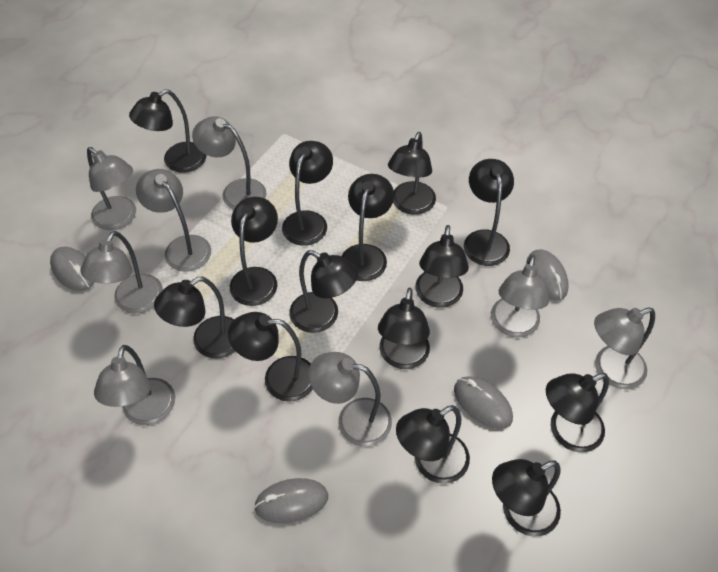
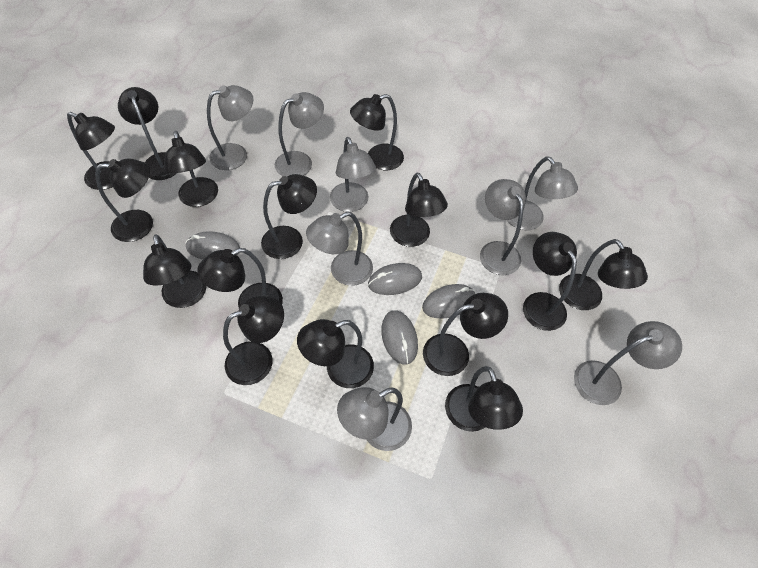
black lamp: [129,89,207,173] [154,277,235,358] [228,312,313,402] [230,197,278,306] [282,141,333,246] [289,250,358,333] [341,174,394,281] [378,288,430,369] [388,132,436,215] [396,405,470,484] [415,225,469,308] [464,159,514,266] [492,459,561,537] [546,373,609,452] = 14 -> [67,112,115,190] [95,158,153,242] [118,87,177,180] [143,234,206,308] [164,131,218,207] [197,248,283,308] [223,295,284,385] [261,174,317,259] [297,319,374,388] [350,94,404,170] [390,173,448,247] [423,293,508,376] [445,366,523,432] [523,232,577,331] [559,239,648,310] = 15

